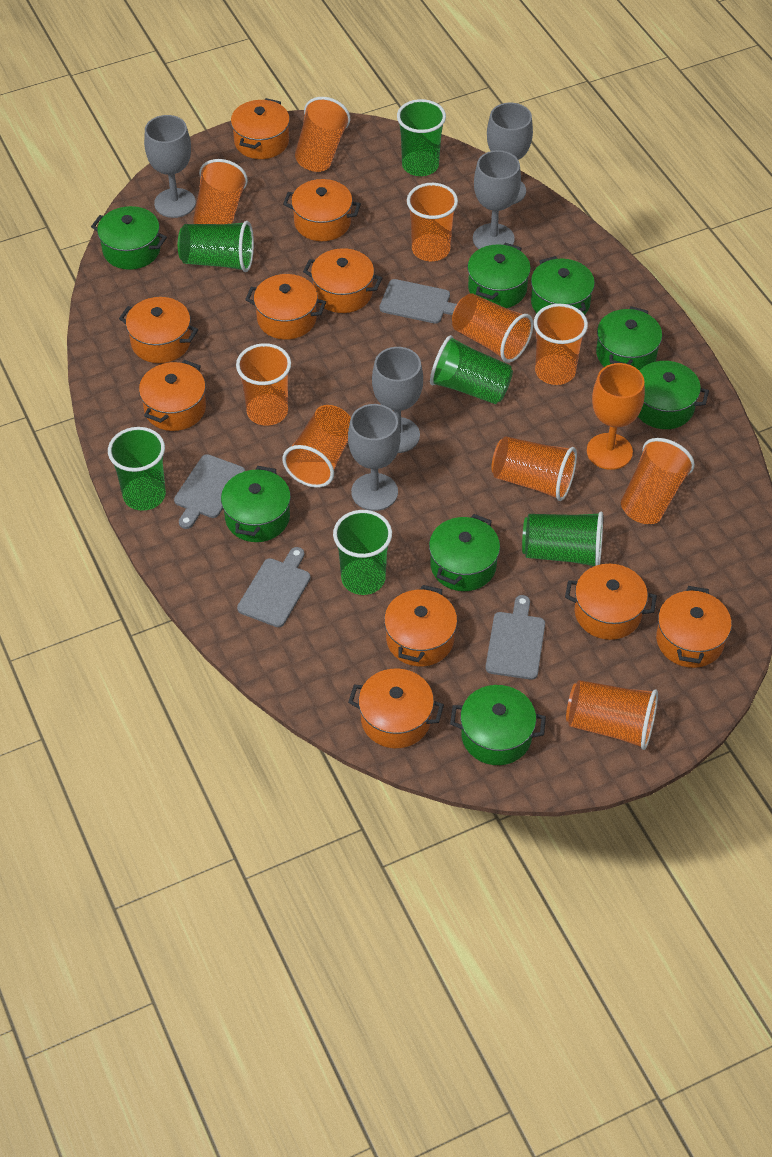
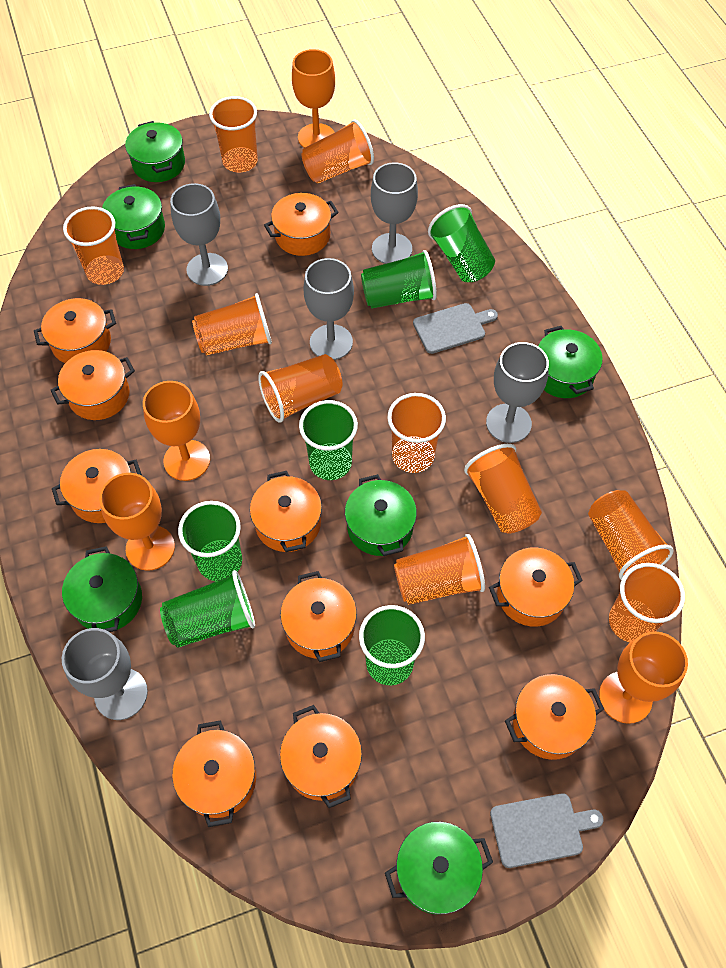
green pot: [91,206,167,270] [221,466,291,542] [429,514,500,591] [450,685,546,765] [467,243,531,308] [531,256,595,315] [596,306,662,370] [638,361,709,429] = 8 -> [62,546,142,632] [102,184,165,249] [125,121,185,182] [345,474,417,556] [385,822,493,914] [538,326,603,398] = 6
grey cutting board: [174,454,245,529] [237,547,311,627] [379,279,457,324] [485,595,545,680] = 4 -> [413,303,498,354] [490,793,604,868] = 2
orange goblet: [587,363,645,470] = 1 -> [99,473,175,571] [143,381,210,481] [292,49,335,148] [599,631,688,724] = 4

